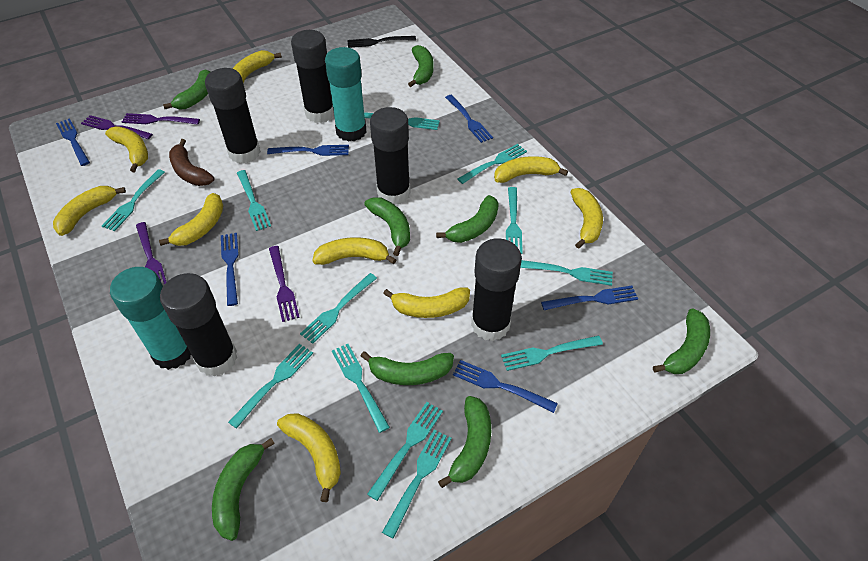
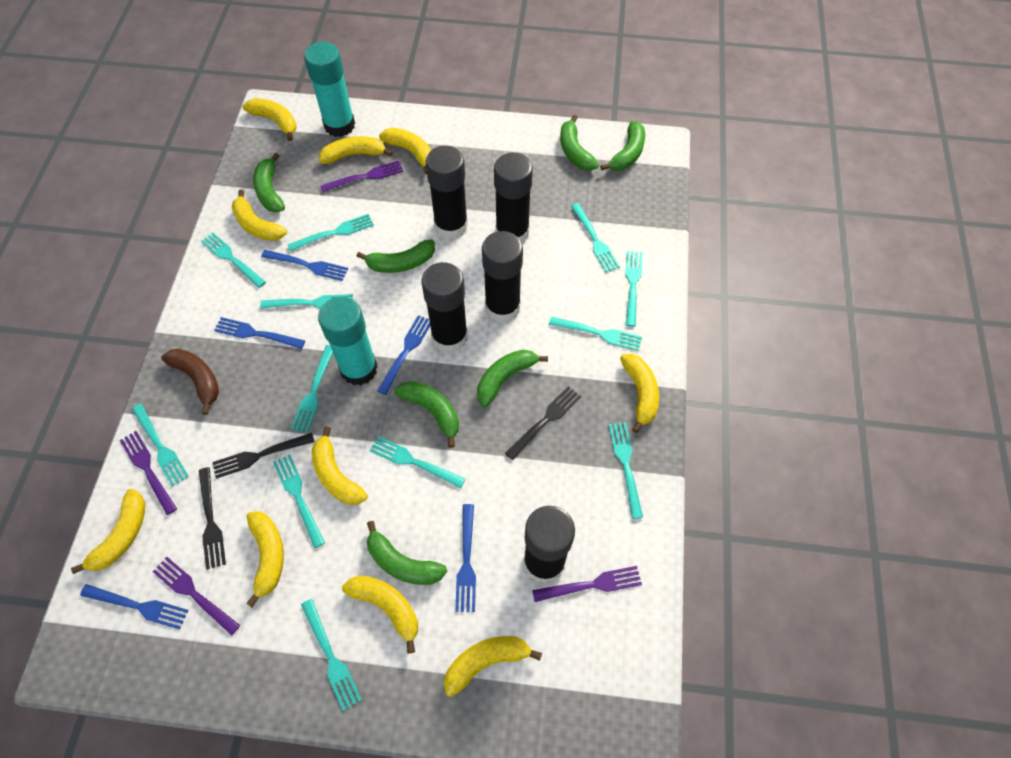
black fork: [347,36,416,48] = 1 -> [199,467,226,569] [212,433,315,479] [505,386,581,460] = 3
blue fork: [56,118,90,166] [221,233,239,306] [267,145,349,156] [445,95,493,143] [453,360,558,413] [541,286,638,310] = 6 -> [80,584,188,630] [214,317,305,349] [261,250,348,281] [377,315,430,395] [455,504,476,612] = 5
green banana: [163,69,210,109] [212,438,275,541] [361,351,454,385] [364,197,410,256] [408,45,434,87] [436,195,499,243] [438,396,491,488] [653,308,710,374] = 8 -> [253,153,285,212] [357,239,435,273] [367,521,447,585] [394,381,459,448] [477,350,548,407] [560,115,599,171] [600,121,645,171] = 7
yellow banana: [53,186,126,236] [105,127,148,172] [159,193,223,246] [233,50,282,83] [277,413,341,502] [312,237,396,265] [383,288,470,318] [494,156,568,183] [570,188,603,249] = 9 -> [71,489,145,574] [232,190,287,241] [243,98,297,141] [246,511,284,607] [312,426,368,505] [319,136,393,164] [342,575,418,654] [379,128,431,175] [444,636,542,697] [620,354,659,433] = 10

